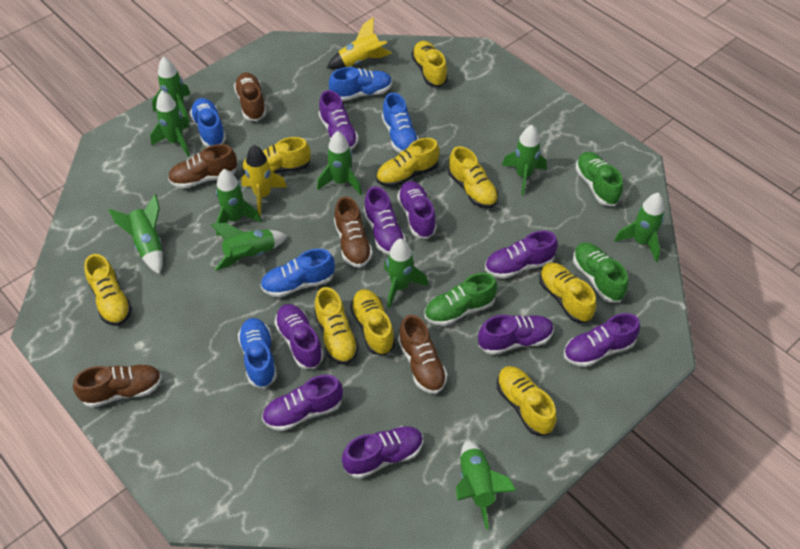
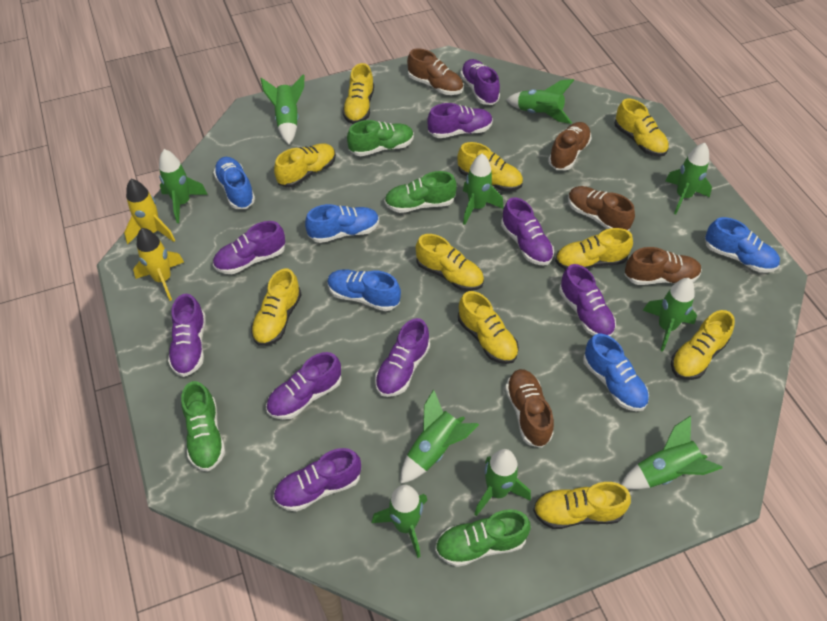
green shoe: [425,273,497,326] [573,242,628,302] [575,152,623,206] = 3 -> [181,381,225,472] [347,120,414,156] [384,171,457,213] [435,509,531,567] = 4
yellow shoe: [84,254,132,326] [242,137,311,174] [314,287,359,365] [350,289,395,355] [376,138,439,187] [411,41,448,87] [448,146,498,208] [497,366,557,436] [539,263,596,323] = 9 -> [251,268,302,346] [274,143,336,188] [342,63,374,124] [416,234,484,291] [457,142,523,191] [458,291,519,364] [533,482,631,529] [555,228,633,270] [614,99,669,157] [671,310,735,380] = 10

